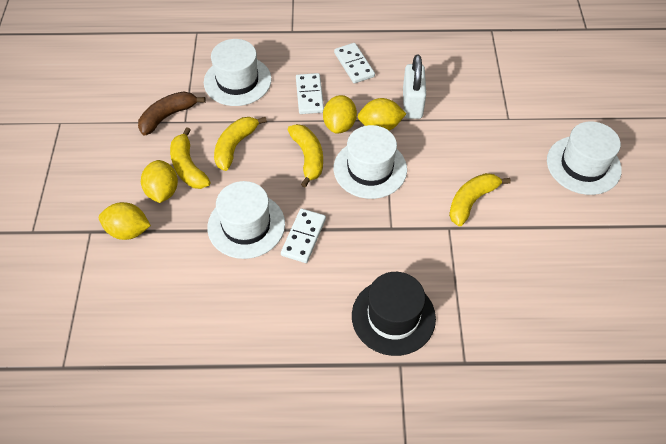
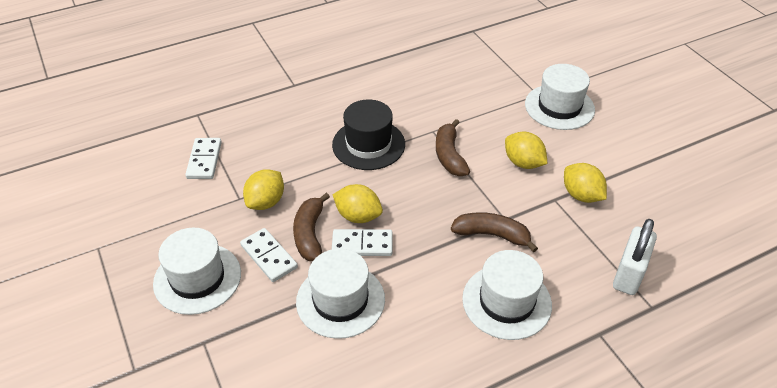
brown banana: [138,91,206,135] = 1 -> [293,193,330,261] [436,119,470,176] [451,212,538,253] = 3
yellow banana: [170,127,210,189] [214,117,267,171] [288,124,323,187] [449,173,511,226] = 4 -> none = 0

